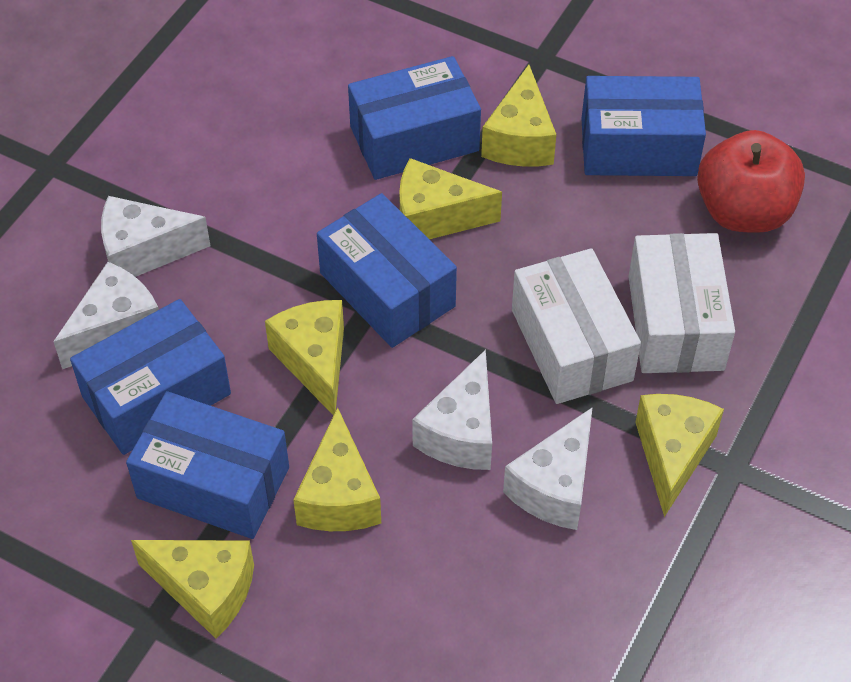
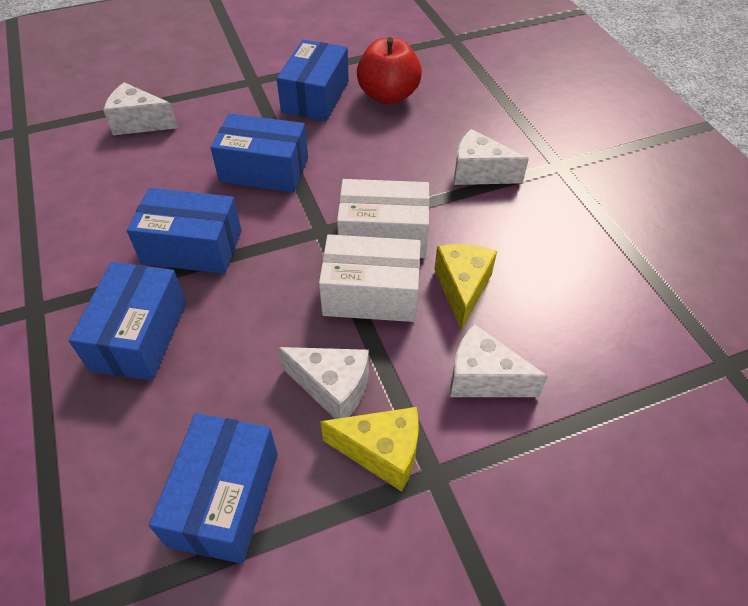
yellow cheese: [131,540,254,639] [265,300,344,416] [293,407,381,531] [399,158,502,239] [481,65,556,167] [635,394,724,517] = 6 -> [320,407,419,492] [434,244,497,330] = 2

